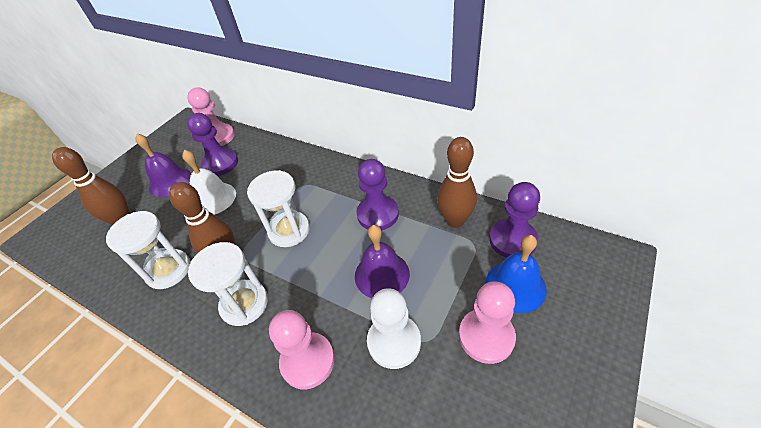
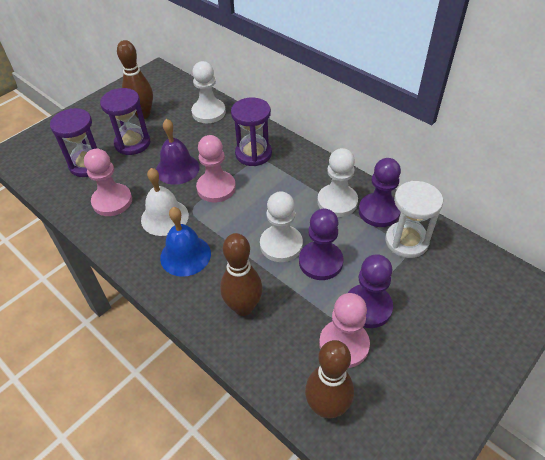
purple bell: [135,134,191,197] [355,225,410,298] = 2 -> [156,119,200,185] = 1
purple hourglass: none = 0 -> [50,108,97,177] [100,88,150,155] [231,98,272,166] = 3
white hourglass: [106,211,190,289] [188,242,268,326] [247,170,310,247] = 3 -> [385,181,443,258] = 1
white pawn: [367,288,421,369] = 1 -> [191,61,226,123] [260,191,303,262] [317,148,358,217] = 3

